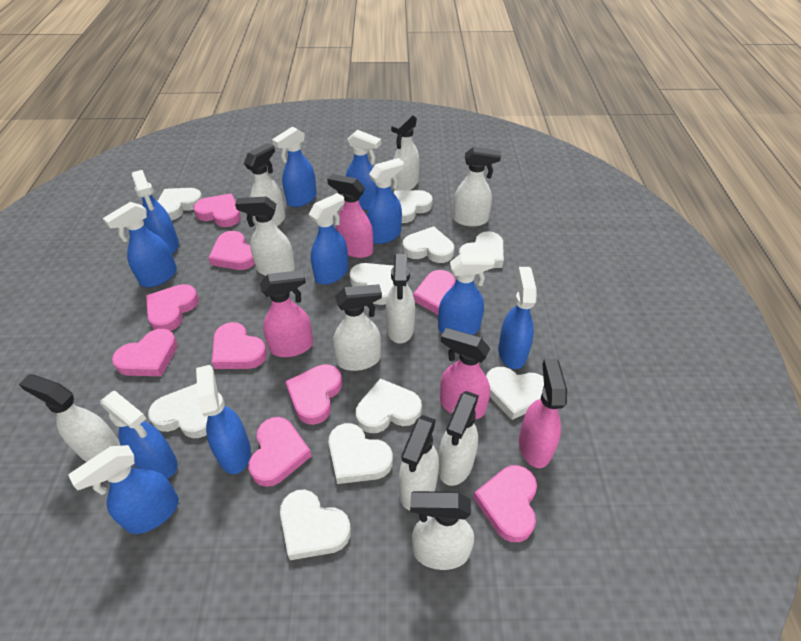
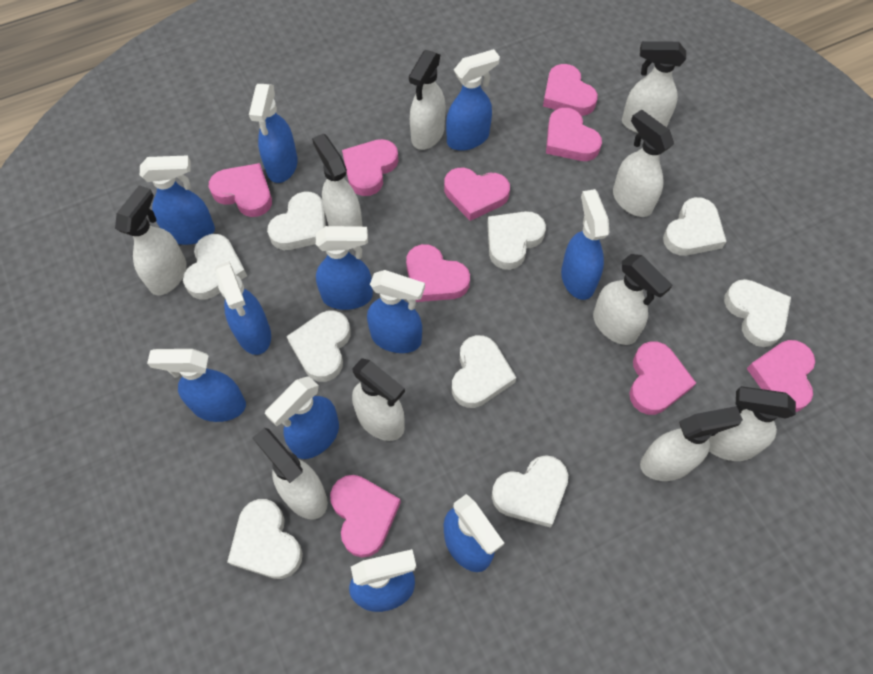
pink spray bottle: [260,270,313,357] [327,174,373,258] [440,328,490,419] [519,359,567,468] = 4 -> none = 0
white heart: [148,383,208,438] [157,188,203,220] [280,490,351,560] [329,423,393,484] [349,263,394,305] [356,378,422,433] [393,190,433,223] [403,226,454,263] [459,231,504,268] [486,367,544,420] = 10 -> [183,234,247,299] [227,499,303,579] [267,192,326,250] [286,310,351,382] [452,335,516,408] [487,211,546,270] [492,455,568,528] [663,197,727,256] [724,279,791,347] = 9

